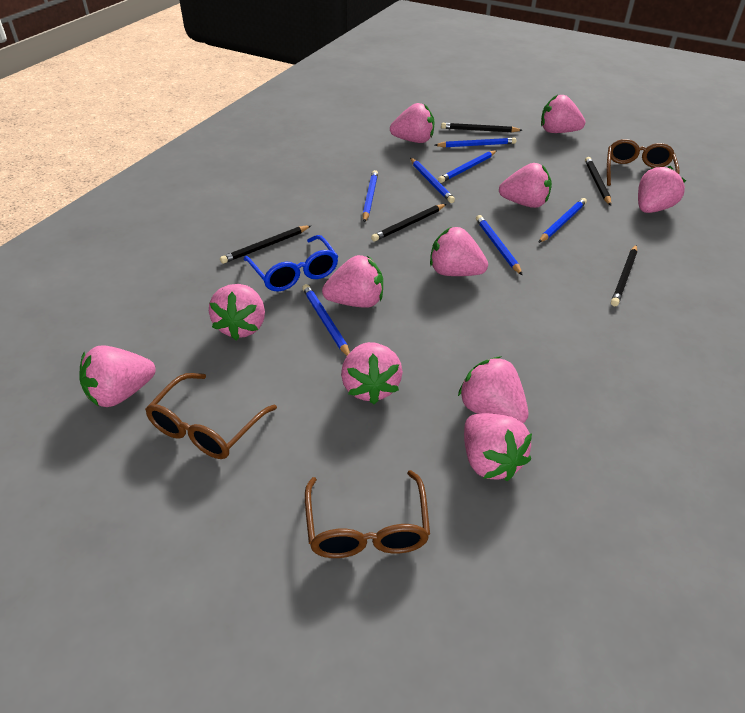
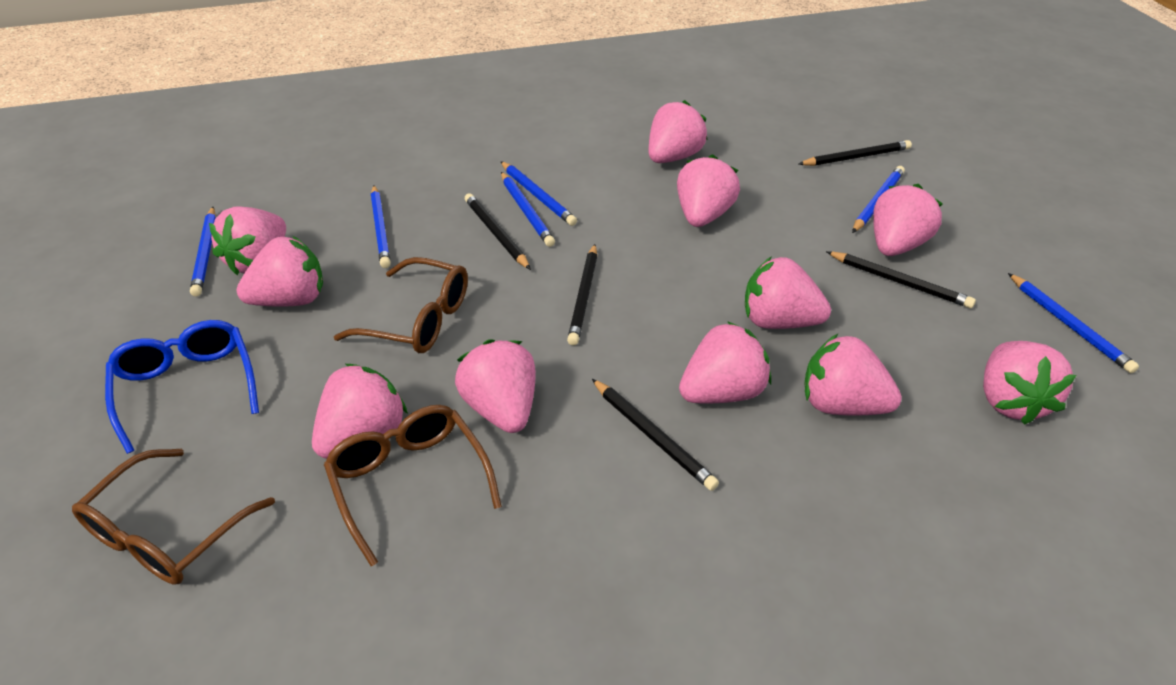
blue pencil: [302,284,350,356] [362,170,378,222] [410,158,455,203] [435,138,516,148] [438,150,497,183] [476,215,523,276] [538,198,587,243] = 7 -> [190,207,216,297] [371,185,391,268] [500,161,577,226] [501,172,555,247] [852,166,905,233] [1008,273,1139,373] = 6

